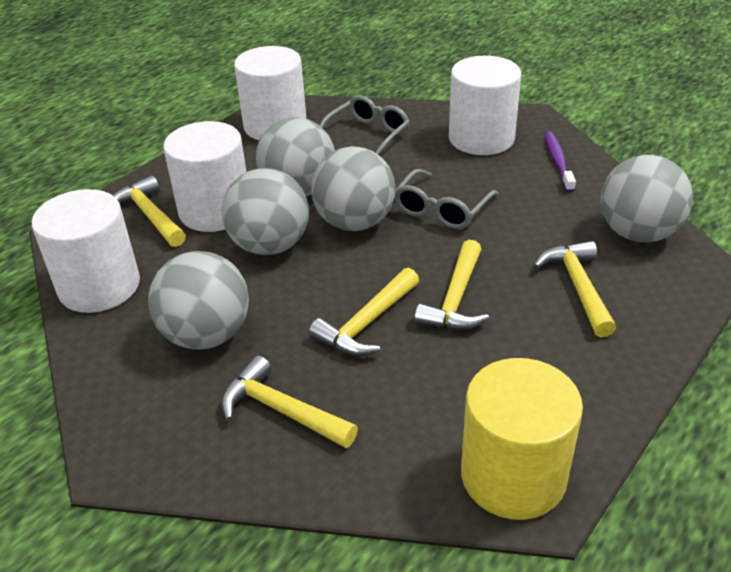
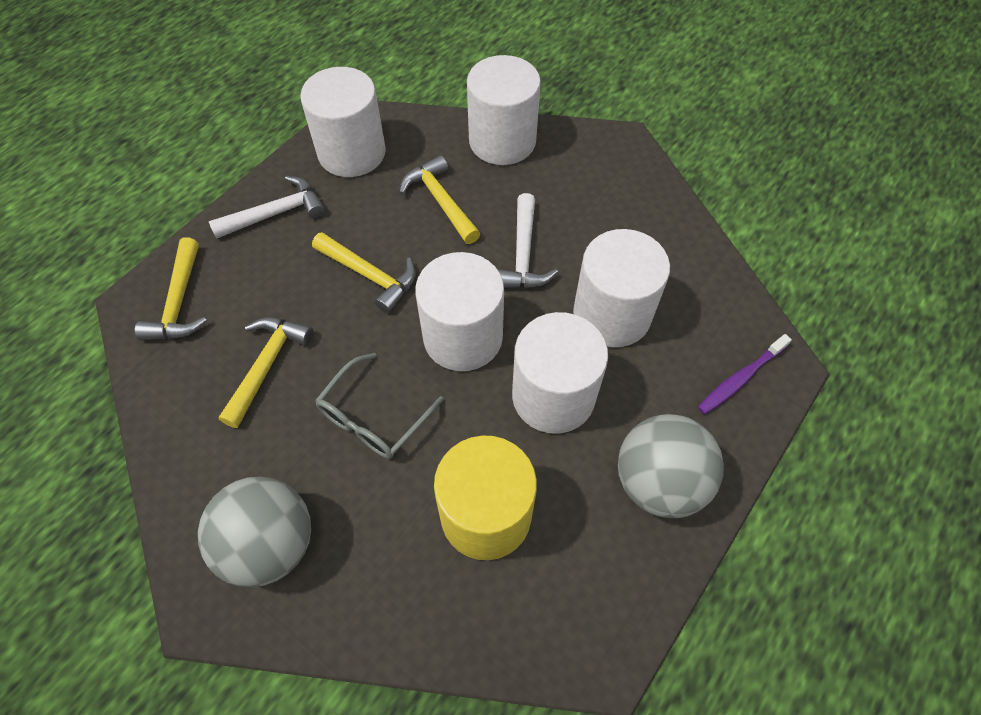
grey ball: [148,251,249,350] [222,168,309,255] [256,117,335,196] [311,146,395,231] [601,155,693,243] = 5 -> [198,477,311,587] [618,414,724,518] = 2
grey glasses: [320,95,410,155] [395,169,499,229] = 2 -> [315,353,444,459] = 1
white cylinder: [32,189,140,313] [163,121,246,232] [234,46,307,140] [449,56,521,155] = 4 -> [300,67,386,177] [415,252,504,371] [467,55,541,165] [512,312,608,434] [573,229,670,347] = 5
white hammer: none = 0 -> [209,176,325,239] [497,193,558,288] = 2
yellow hammer: [113,175,186,247] [221,355,358,448] [309,268,419,356] [414,240,489,330] [533,241,616,337] = 5 -> [135,237,207,341] [218,317,313,428] [312,232,416,313] [399,155,481,244] = 4

